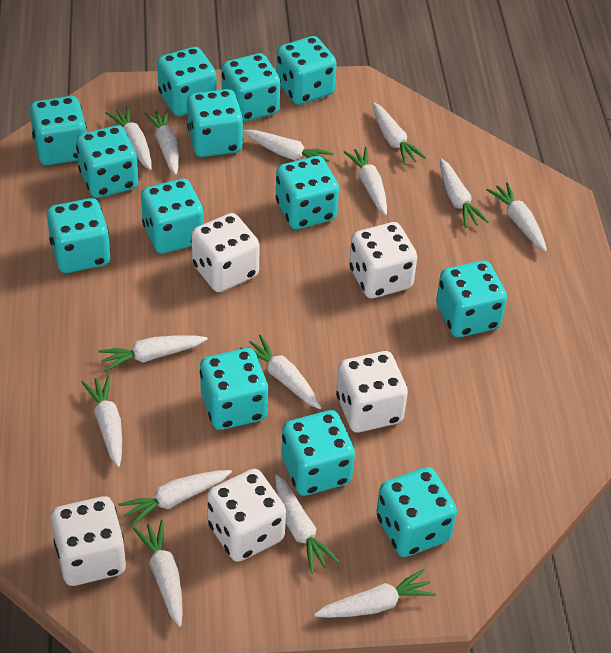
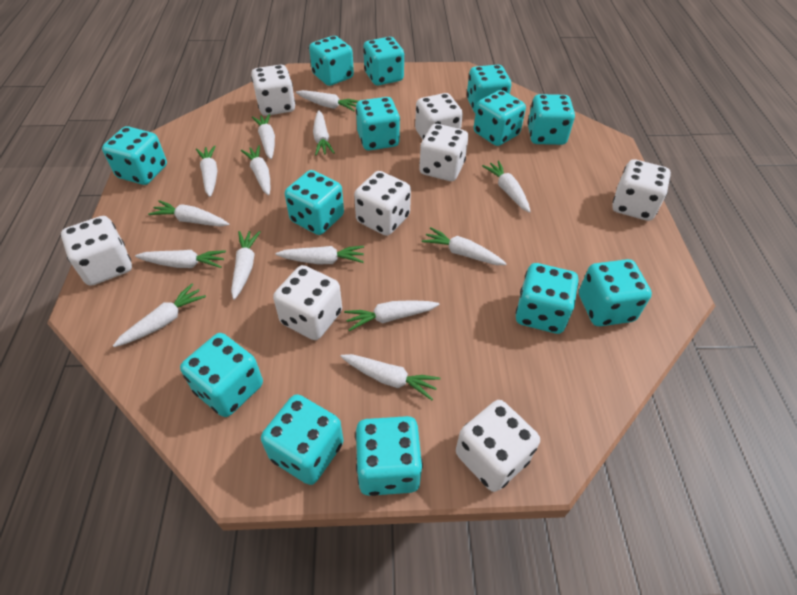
white dice: [51,496,126,586] [191,213,260,292] [207,469,286,562] [336,351,408,432] [349,222,417,298] = 5 -> [61,216,132,286] [251,64,295,116] [273,265,342,340] [354,171,411,236] [415,93,463,140] [419,124,468,181] [456,400,540,492] [612,159,671,221] = 8

